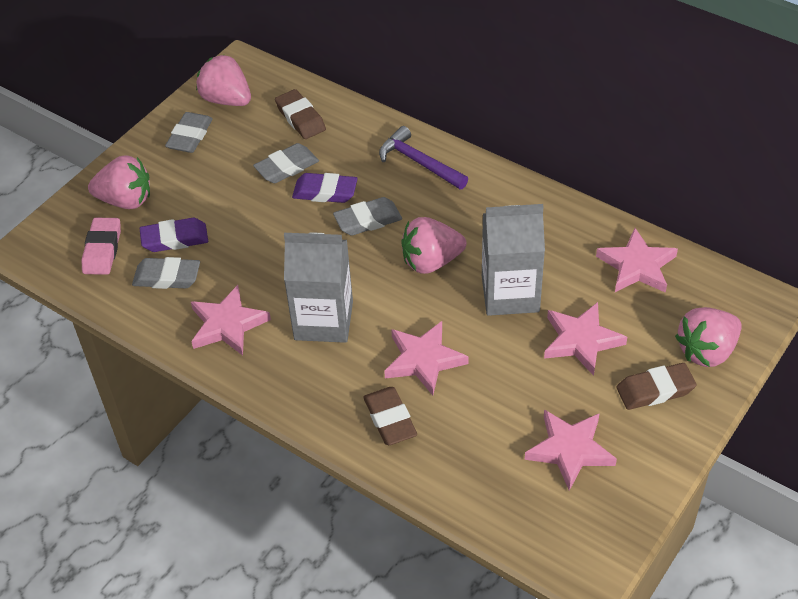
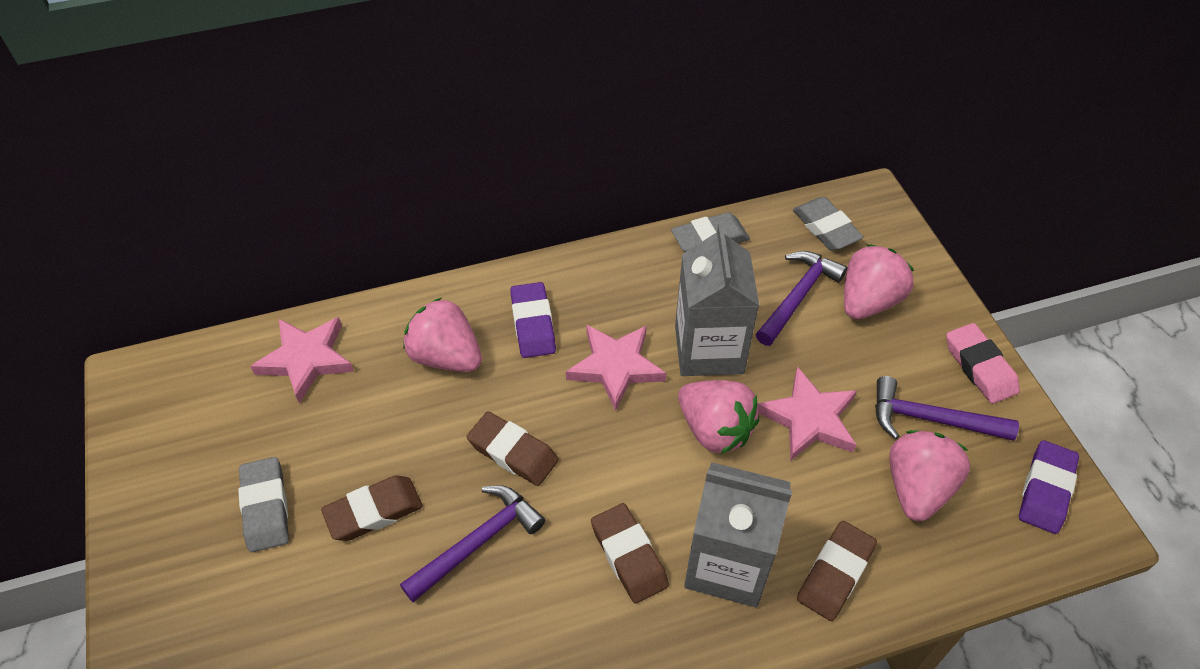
brown eraser: [275,89,326,139] [363,387,417,445] [617,363,696,410] = 3 -> [321,475,423,541] [467,411,559,486] [591,503,669,604] [797,521,877,621] = 4
grey eraser: [132,257,200,289] [165,112,213,153] [253,143,319,183] [333,197,402,235] = 4 -> [238,457,289,552] [671,212,750,252] [793,197,864,251] = 3
pink star: [191,285,271,356] [384,321,469,395] [525,410,617,491] [544,302,627,376] [596,228,678,293] = 5 -> [250,317,354,403] [566,324,666,411] [758,367,857,461] = 3
purple hammer: [379,126,468,189] = 1 -> [400,485,545,602] [756,251,847,346] [875,376,1019,441] = 3

